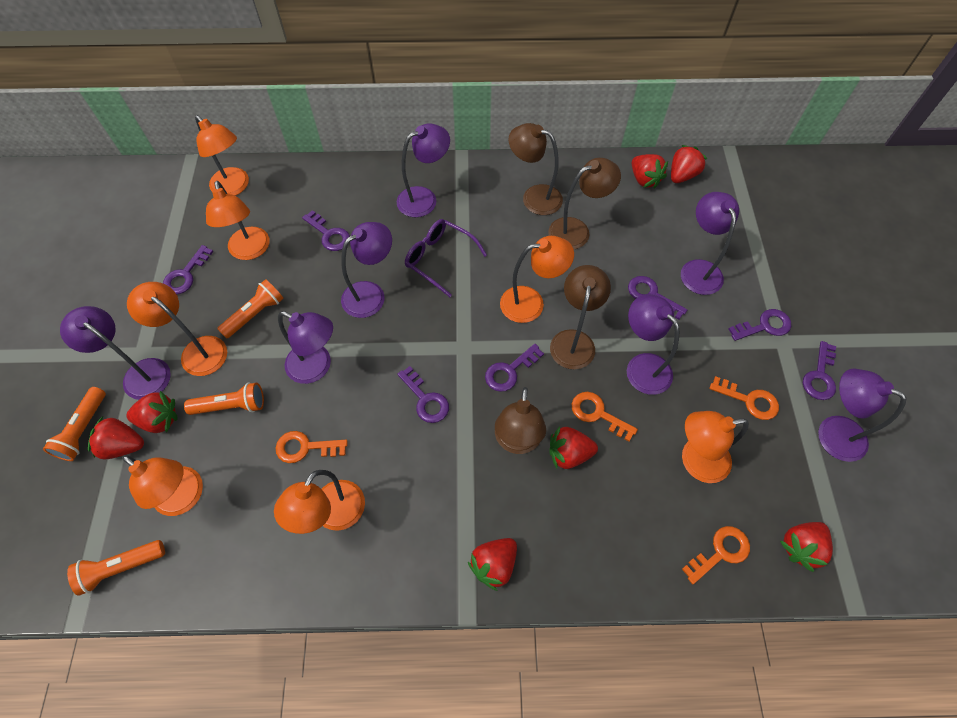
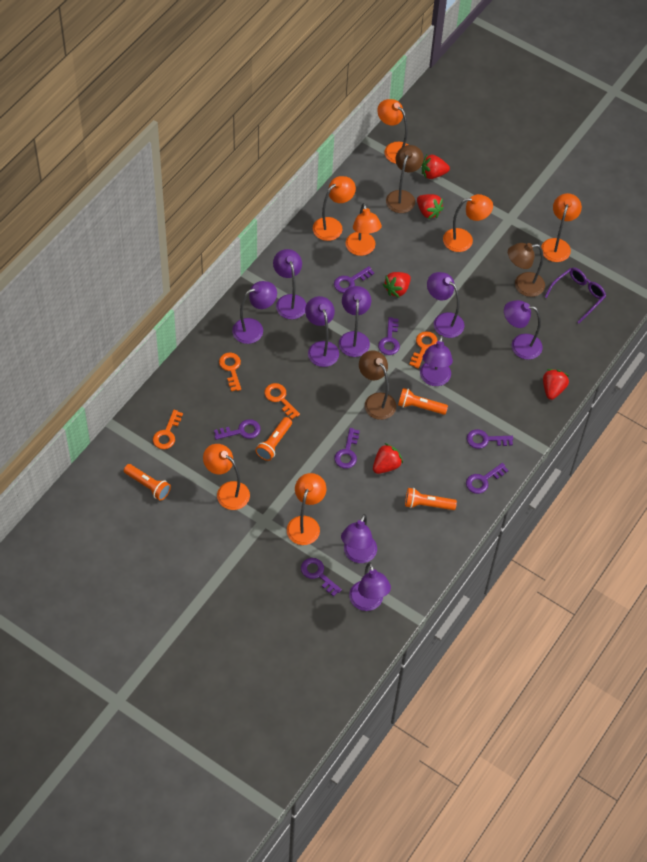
brown lamp: [495,387,546,454] [508,123,563,215] [548,158,621,249] [550,265,611,369] = 4 -> [359,350,396,420] [386,145,424,213] [508,243,545,297] = 3
purple lamp: [60,306,171,400] [278,311,333,384] [341,222,392,318] [397,123,450,217] [627,294,679,395] [681,192,739,295] [818,368,907,462] = 7 -> [232,281,277,344] [273,249,307,319] [305,296,339,367] [339,286,371,357] [341,514,377,563] [349,562,391,611] [420,335,453,386] [427,272,464,338] [504,300,543,360] = 9
red strawberry: [88,416,144,460] [126,391,178,433] [468,538,517,591] [550,426,598,469] [632,154,668,189] [671,145,707,183] [780,522,833,572] = 7 -> [373,443,403,474] [383,272,411,298] [417,194,444,219] [422,155,450,179] [543,369,569,400] = 5

